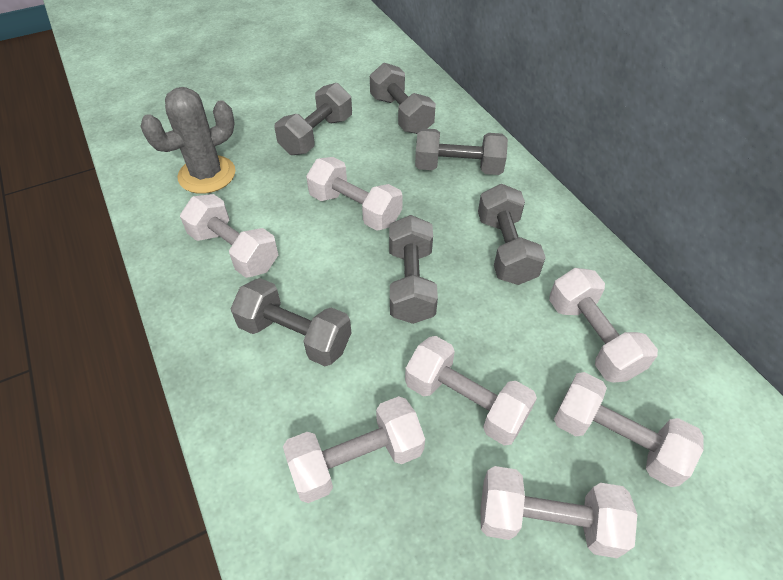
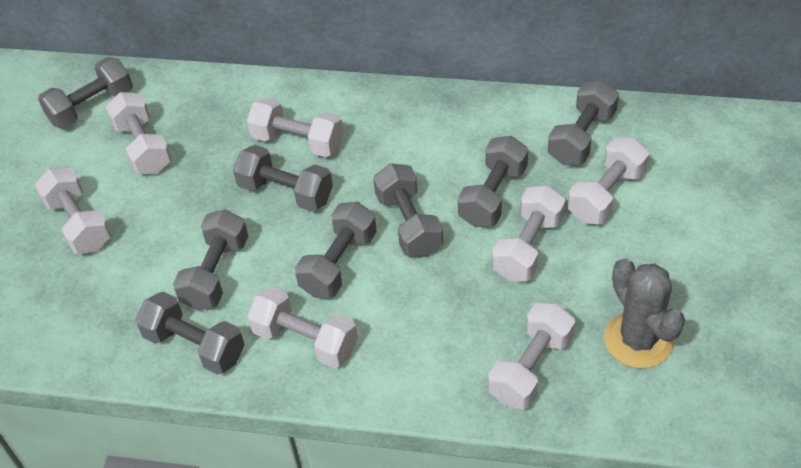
grey dumbbell: [230,278,351,366] [274,83,352,155] [370,63,436,134] [389,215,438,324] [415,128,508,175] [478,184,546,285] = 6 -> [38,57,133,128] [135,291,245,375] [173,209,248,310] [233,145,333,212] [295,202,377,298] [373,163,443,257] [458,136,528,228] [548,80,619,165] = 8

